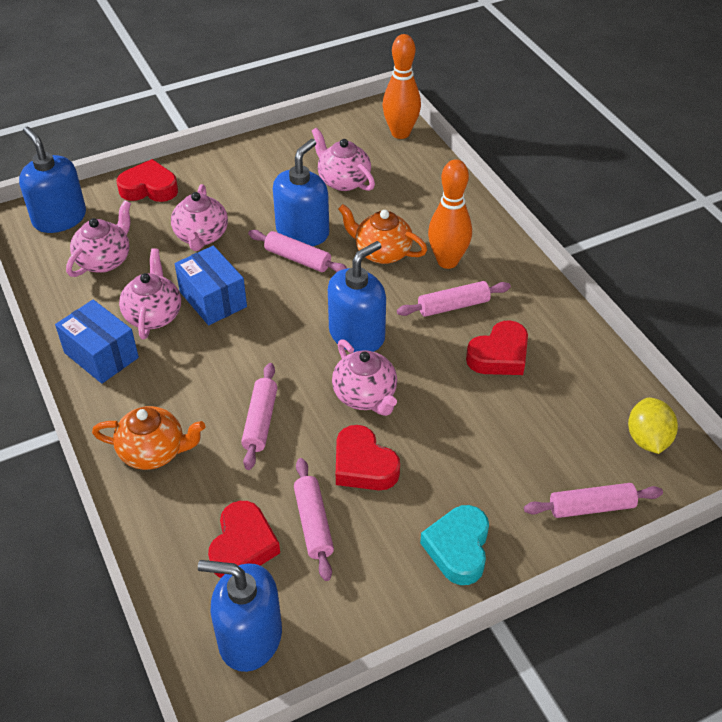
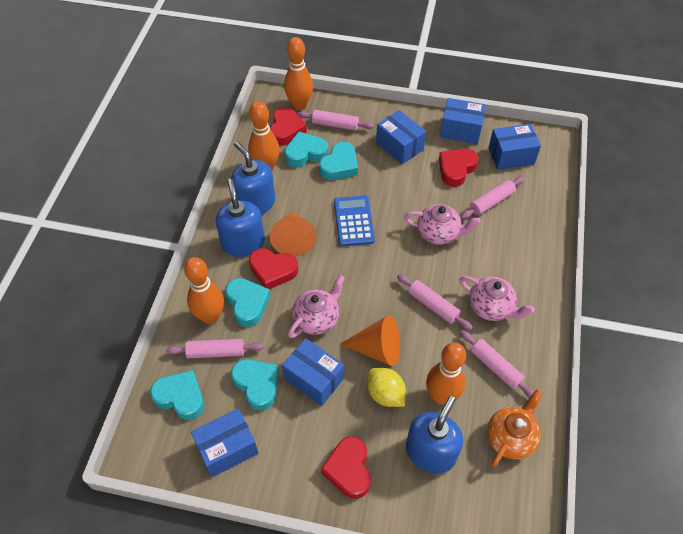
blue box: [55,300,139,384] [175,246,247,325] = 2 -> [191,408,258,477] [282,338,344,406] [376,110,426,164] [440,98,486,144] [488,124,541,170] = 5
blue calculator: none = 0 -> [334,196,375,246] = 1
blue soap dispenser: [19,127,86,233] [198,560,282,672] [273,139,329,246] [328,241,386,352] = 4 -> [216,179,265,257] [231,141,275,215] [406,396,463,474] = 3
orange bowling pin: [382,34,421,139] [428,159,472,269] = 2 -> [184,257,224,324] [248,101,280,171] [284,37,313,110] [426,342,466,405] = 4
orange cone: none = 0 -> [270,212,316,256] [340,315,400,366] = 2
orange teapot: [92,406,206,470] [338,204,427,264] = 2 -> [487,389,542,467] = 1
pink teapot: [66,200,131,277] [119,248,181,339] [171,184,228,251] [312,128,375,191] [332,340,397,416] = 5 -> [288,275,345,338] [404,204,481,245] [460,276,535,321] = 3
turquoise heart: [420,505,489,585] = 1 -> [150,370,204,420] [225,278,271,327] [231,359,279,411] [285,131,328,168] [319,142,358,180] = 5

